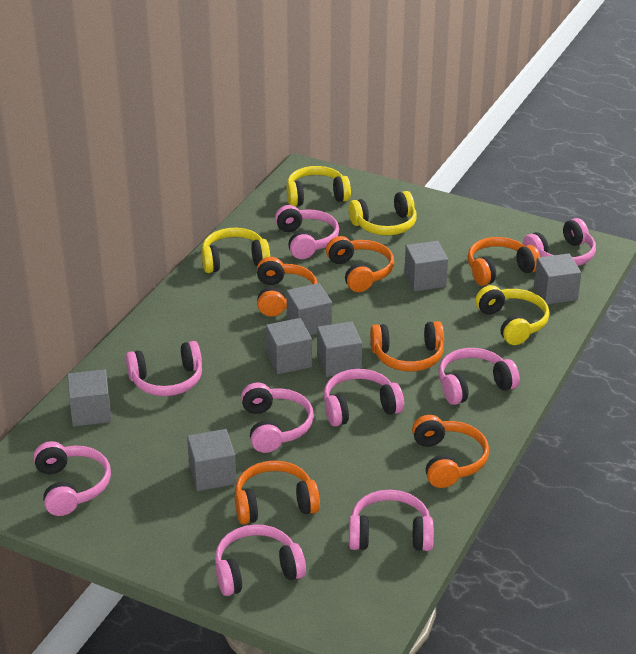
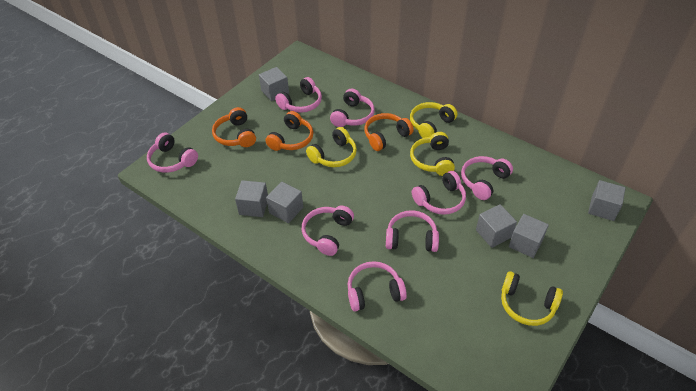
grey cube: [67,369,112,426] [187,429,236,491] [266,318,312,374] [287,283,332,335] [317,321,362,377] [404,241,448,291] [534,253,581,304] = 7 -> [235,180,268,217] [259,67,289,101] [266,181,303,223] [476,204,517,248] [509,214,549,258] [588,180,626,221] = 6
orange headphones: [235,460,320,524] [257,257,318,316] [326,236,394,292] [370,321,444,372] [412,415,489,488] [467,237,540,286] = 6 -> [212,107,256,147] [265,111,313,151] [364,113,414,151] = 3
pink headphones: [34,441,111,516] [126,341,202,396] [215,524,306,596] [241,383,314,453] [275,205,339,259] [323,369,404,427] [349,490,434,551] [438,348,520,405] [523,218,596,266] = 9 -> [147,133,198,173] [275,77,322,113] [302,206,354,256] [330,89,375,127] [347,261,407,311] [386,210,439,252] [412,171,466,215] [461,156,513,200] = 8

